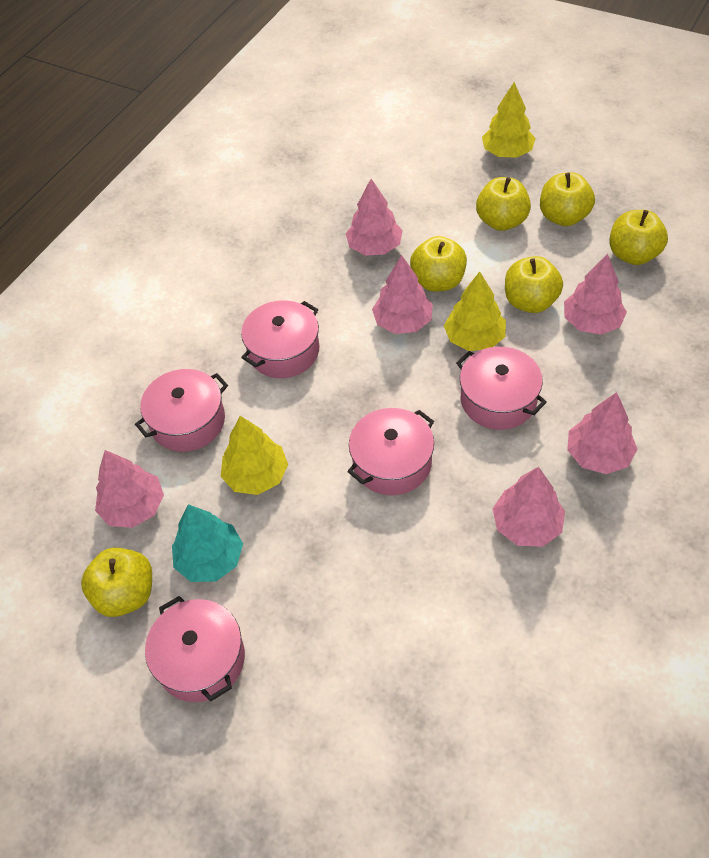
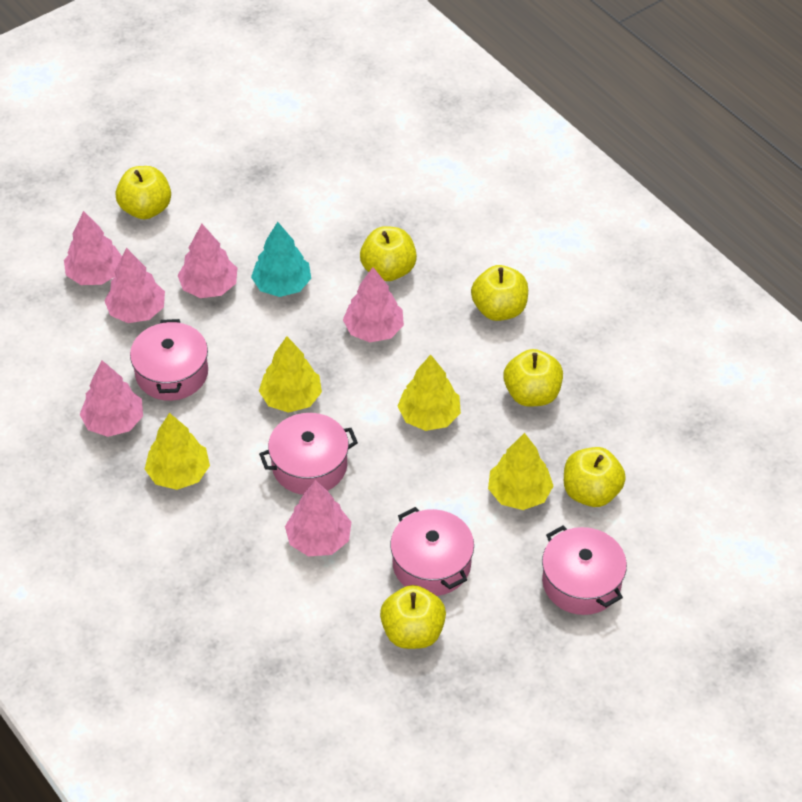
pink pot: [135,369,228,452] [145,596,245,702] [241,300,319,378] [347,408,434,495] [456,347,547,430] = 5 -> [130,319,208,401] [259,413,358,495] [390,507,474,596] [542,526,627,615] = 4
yellow tree: [221,416,288,495] [444,271,506,351] [482,82,536,158] = 3 -> [145,413,210,490] [259,336,322,413] [397,355,461,431] [488,433,553,510] = 4

